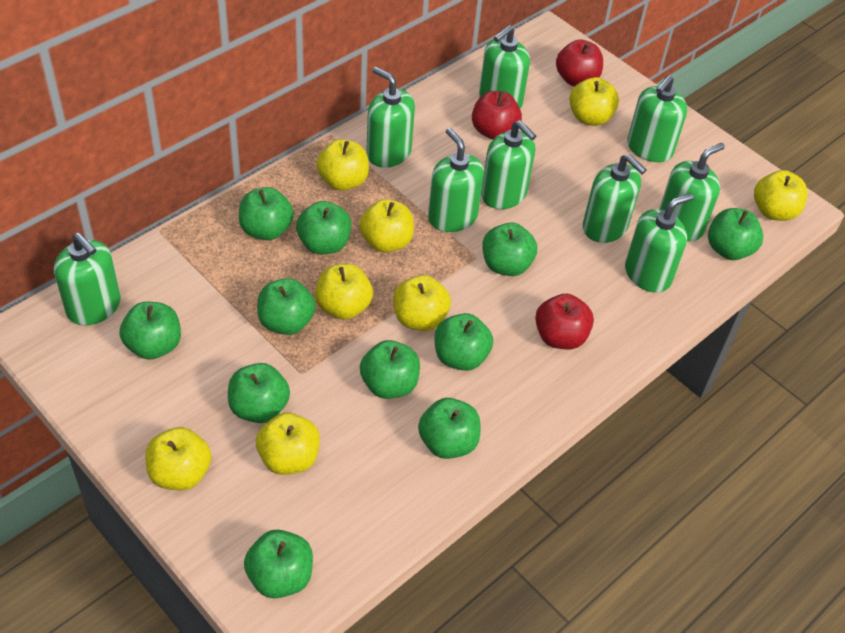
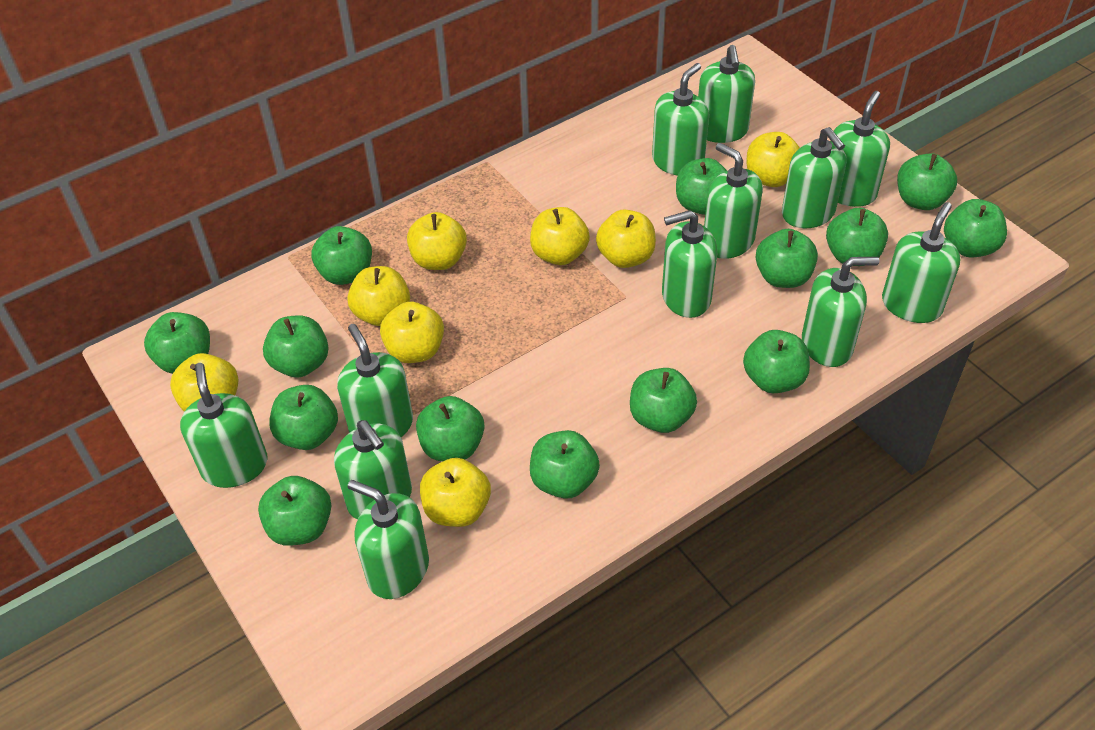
green apple: [120,302,181,360] [228,363,290,423] [239,187,294,241] [244,530,313,599] [257,278,316,335] [296,201,351,254] [360,340,420,399] [418,398,480,459] [435,313,493,371] [482,222,537,276] [708,208,763,260] = 11 -> [144,312,210,374] [258,476,331,545] [263,315,329,378] [270,385,338,450] [311,226,372,285] [416,396,484,461] [530,430,600,499] [630,368,697,433] [676,158,727,215] [743,330,810,393] [756,229,818,288] [826,208,888,266] [897,153,957,210] [944,199,1007,258] = 14
green soap dispenser: [54,233,121,326] [366,67,415,168] [428,128,484,232] [479,25,530,108] [481,120,536,209] [583,154,647,243] [625,193,694,293] [627,75,687,162] [659,143,725,242] = 9 -> [180,363,267,488] [334,420,412,519] [337,324,413,437] [348,480,429,599] [652,63,709,176] [662,210,717,318] [698,45,755,143] [704,143,763,259] [782,127,847,228] [802,257,879,367] [830,91,890,207] [882,202,960,323] = 12
red apple: [472,91,522,140] [535,294,594,349] [556,39,603,87] = 3 -> none = 0

